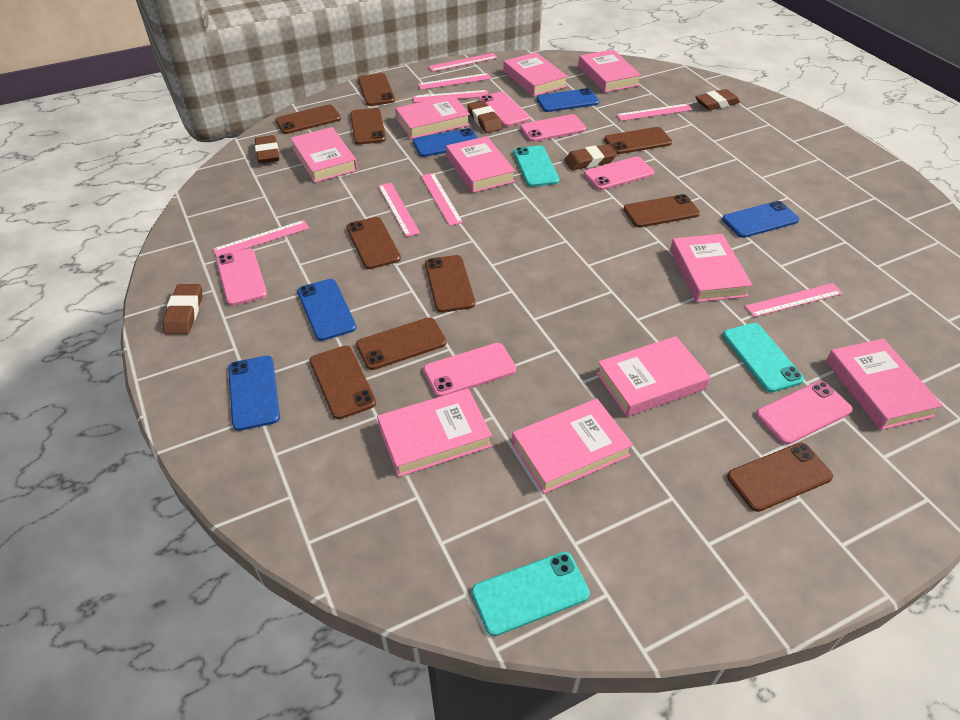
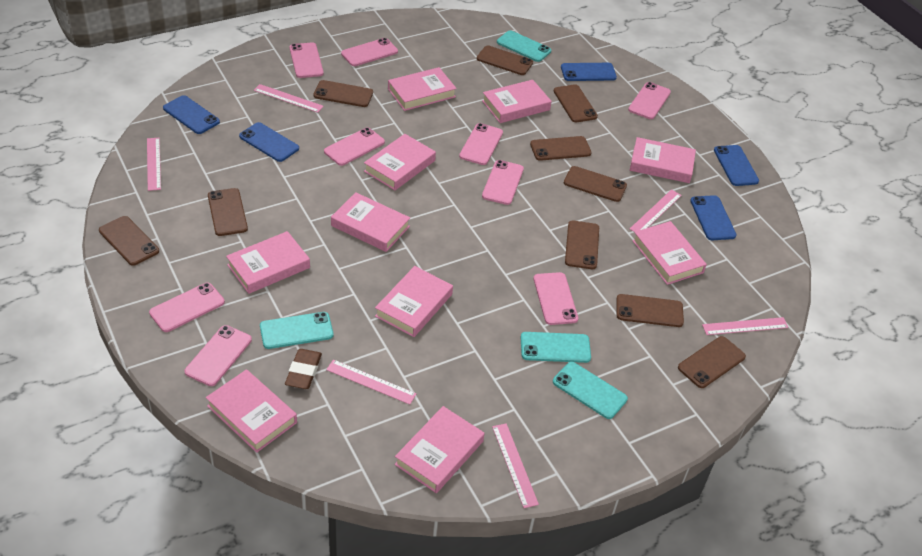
brown eraser: [163,284,202,334] [255,135,279,163] [467,101,503,133] [564,144,617,170] [695,89,740,110] = 5 -> [285,349,322,389] = 1
pink phone: [216,249,267,306] [423,343,516,397] [479,92,530,127] [520,114,586,142] [584,156,655,190] [756,381,853,444] = 6 -> [149,283,225,332] [184,325,252,386] [289,42,324,78] [324,127,385,166] [341,38,398,66] [459,123,503,165] [482,160,524,205] [533,272,578,325] [628,82,671,119] = 9
pink ruler: [213,220,309,257] [378,183,420,237] [413,90,488,103] [418,73,491,90] [421,173,463,226] [428,53,498,72] [616,104,693,121] [745,283,843,317] = 8 -> [147,138,161,191] [254,84,324,113] [326,359,416,405] [492,423,539,508] [630,190,682,232] [702,317,788,335] = 6
turquoise phone: [471,552,590,636] [513,145,560,187] [723,323,804,392] = 3 -> [260,312,333,349] [497,30,551,62] [521,332,591,363] [553,362,628,419] = 4

